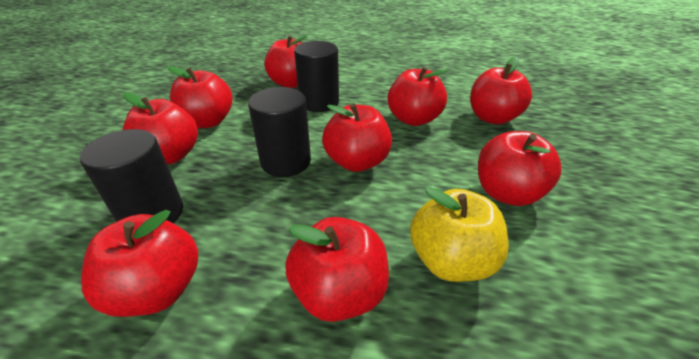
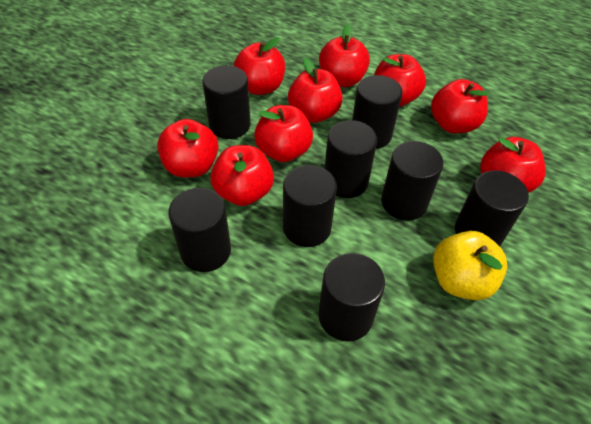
black cylinder: [80,129,183,223] [248,87,311,177] [294,41,339,112] = 3 -> [168,188,231,272] [202,65,251,139] [283,165,337,247] [319,253,385,341] [324,120,377,198] [352,75,402,149] [381,141,443,221] [455,170,529,246] = 8

